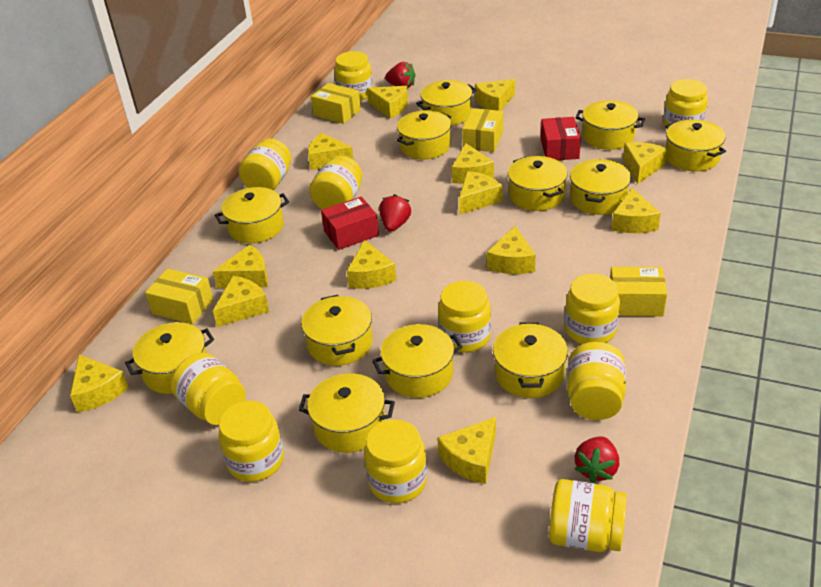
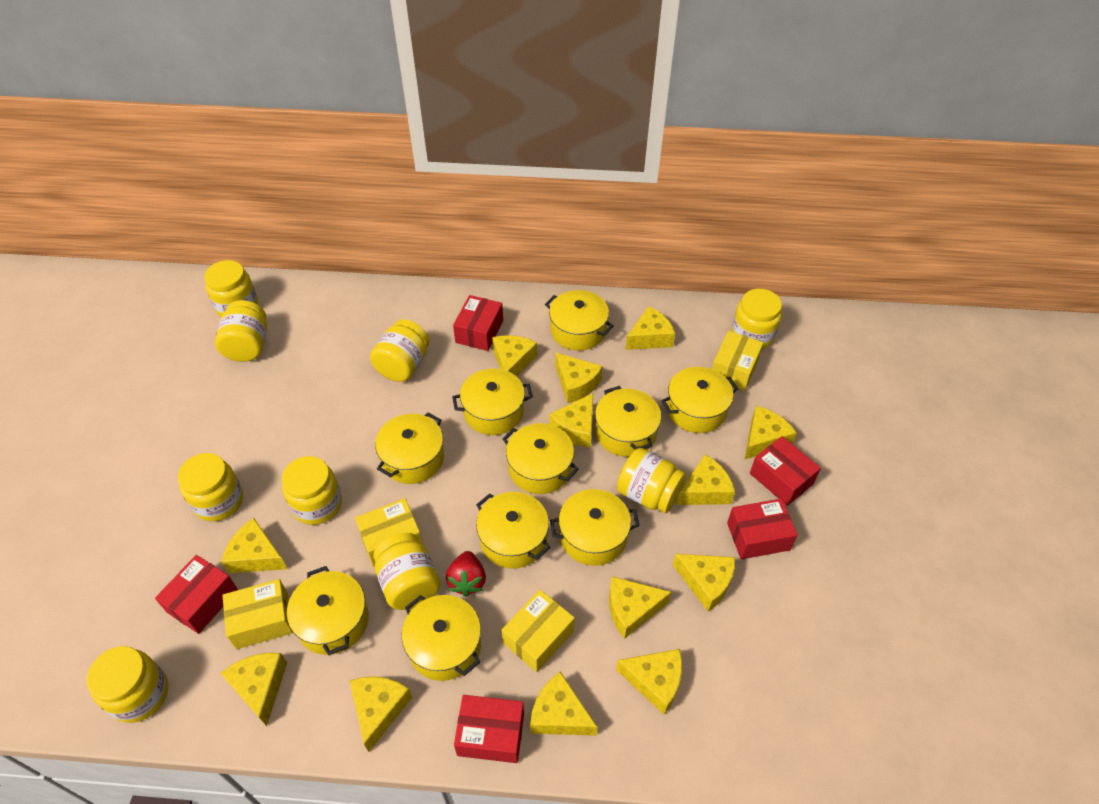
red box: [321,196,379,250] [541,117,581,160] = 2 -> [155,555,238,634] [453,295,503,351] [454,695,524,763] [727,499,798,559] [750,436,821,506] = 5
red strawberry: [379,194,411,232] [385,62,415,88] [575,437,619,483] = 3 -> [446,551,486,597] = 1
yellow jar: [171,353,246,425] [218,401,284,482] [239,139,291,190] [309,156,362,209] [334,51,373,101] [364,419,427,503] [438,281,491,352] [549,479,627,552] [565,274,620,344] [567,342,626,420] [663,79,708,126] = 11 -> [87,646,168,723] [178,453,243,521] [204,260,258,316] [215,300,267,362] [282,456,342,525] [370,319,430,382] [373,533,440,610] [617,448,686,513] [732,289,782,349] = 9
yellow pot: [125,322,214,394] [215,187,289,243] [299,373,395,453] [301,295,373,366] [372,324,463,398] [397,110,451,159] [416,80,476,126] [493,322,568,398] [508,156,568,211] [570,159,631,215] [575,100,645,150] [665,120,726,171] = 12 -> [287,566,369,655] [375,412,444,484] [402,595,481,681] [452,369,533,435] [476,492,551,569] [502,423,579,494] [545,290,614,351] [550,489,640,566] [595,386,661,457] [661,367,738,433] = 10

